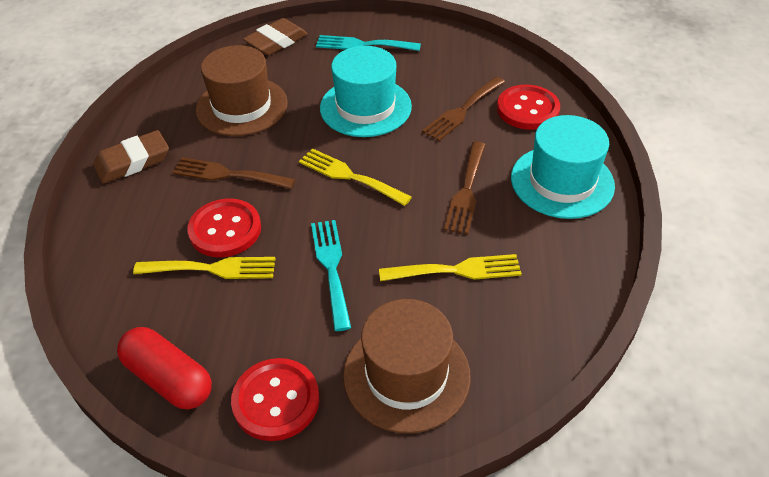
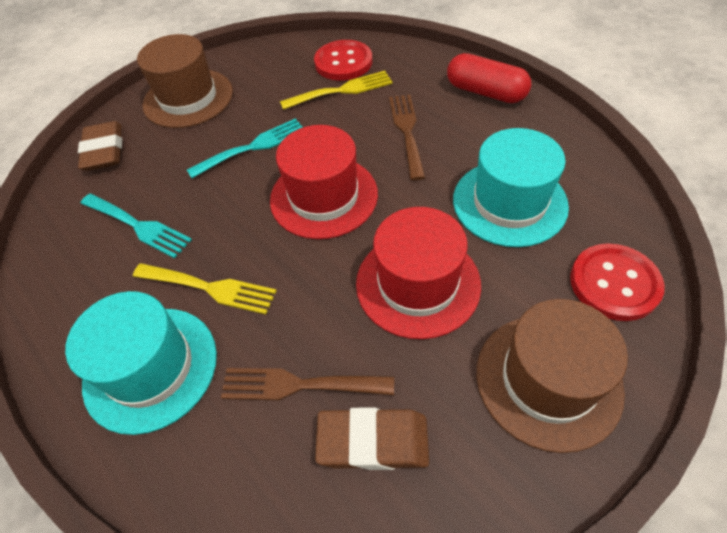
brown fork: [172,157,295,189] [422,77,505,141] [444,141,486,234] = 3 -> [221,368,394,400] [389,95,425,180] = 2
red button: [187,198,261,258] [231,358,319,441] [497,85,560,130] = 3 -> [314,40,372,81] [570,243,665,321] = 2
red hat: none = 0 -> [270,125,378,239] [356,207,481,339] = 2
yellow fork: [133,257,275,279] [299,148,412,206] [379,254,522,281] = 3 -> [133,263,277,315] [280,71,393,110] = 2

